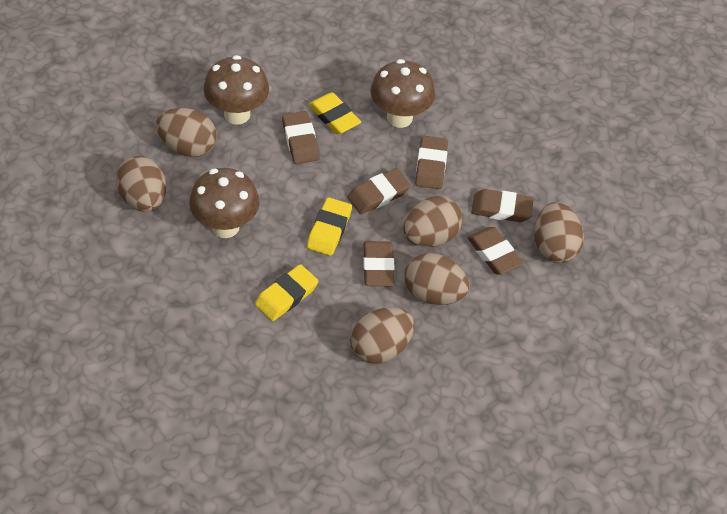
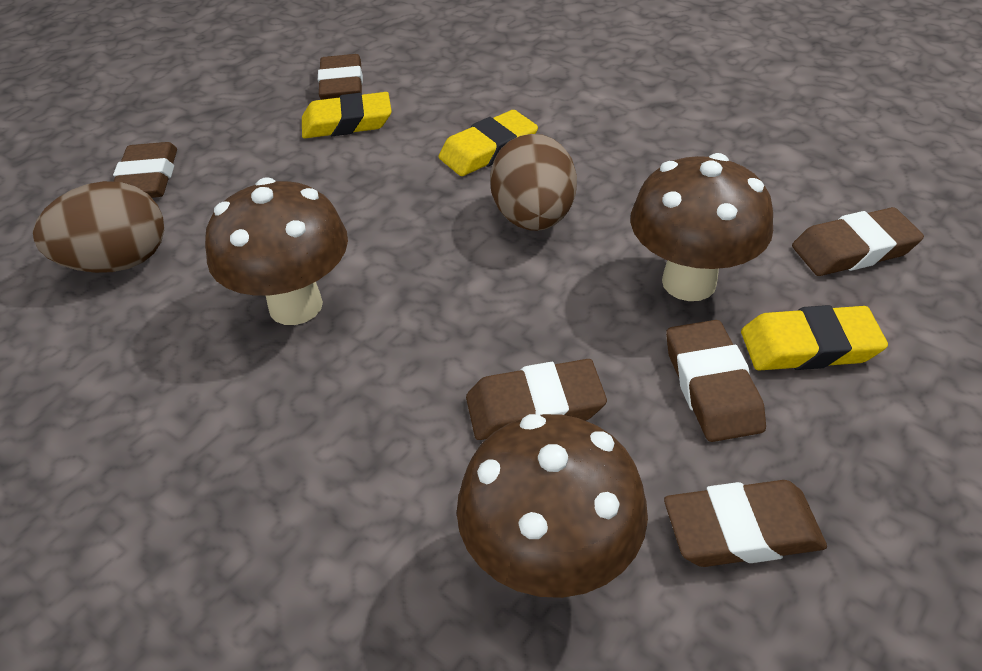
brown egg: [116,156,166,212] [156,108,217,157] [350,307,414,364] [403,196,462,247] [404,253,470,305] [534,202,584,263] = 6 -> [33,181,164,273] [490,134,577,231] = 2

